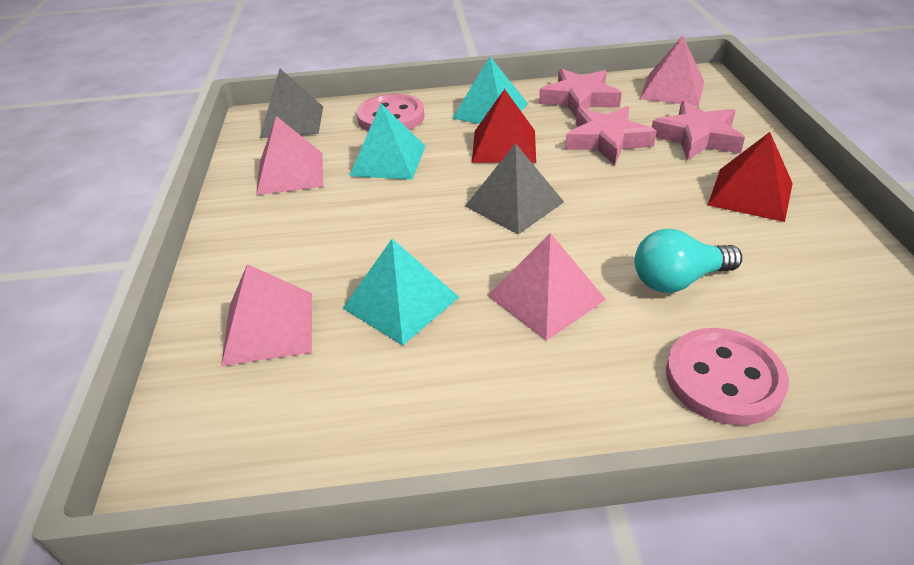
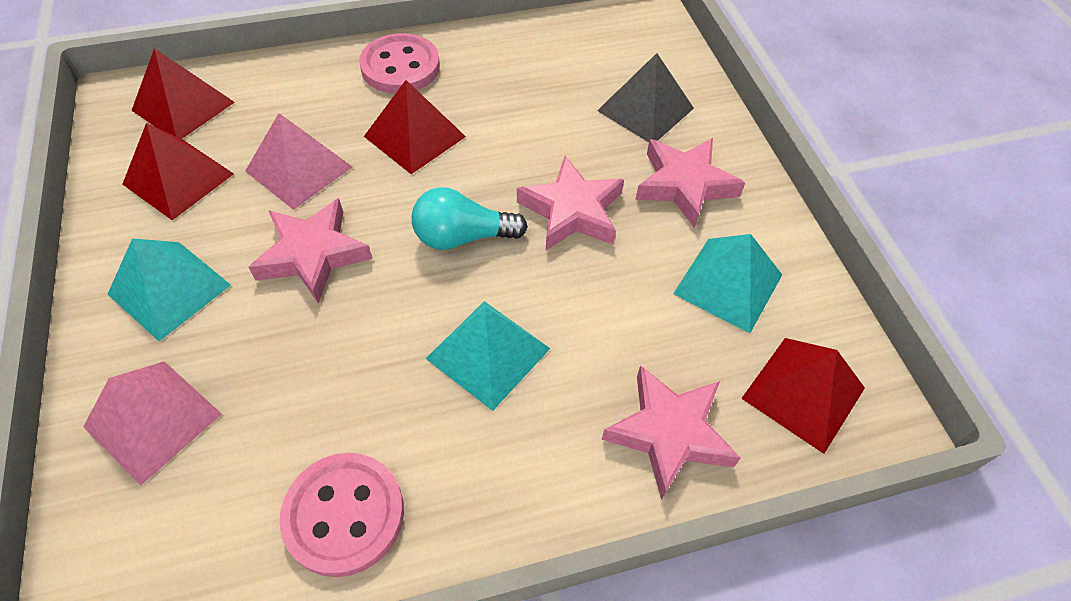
grey pyramid: [260,69,323,138] [465,143,564,235] = 2 -> [597,53,694,142] = 1
pink pyramid: [221,264,312,366] [256,116,323,195] [487,233,606,341] [640,36,704,106] = 4 -> [83,361,222,485] [245,113,352,210] = 2
pink star: [539,69,622,117] [565,106,657,165] [652,101,745,160] = 3 -> [248,198,372,303] [517,156,624,250] [601,365,740,500] [635,138,745,228] = 4
red pyramid: [472,89,536,163] [708,132,793,222] = 2 -> [122,123,234,220] [131,48,235,139] [364,80,466,174] [741,338,865,454] = 4

